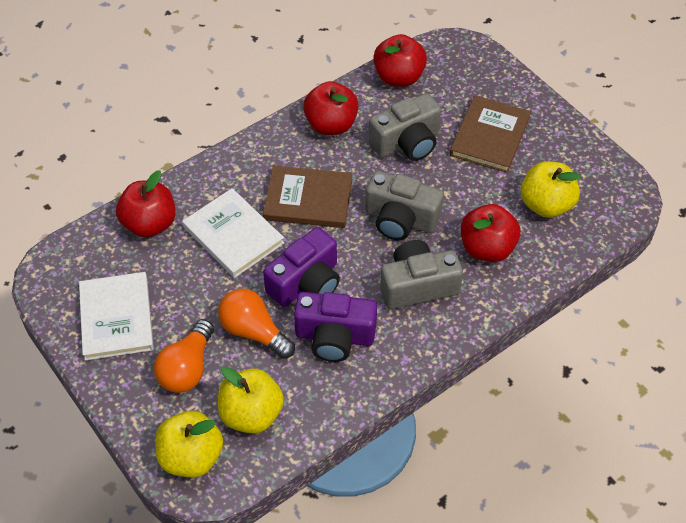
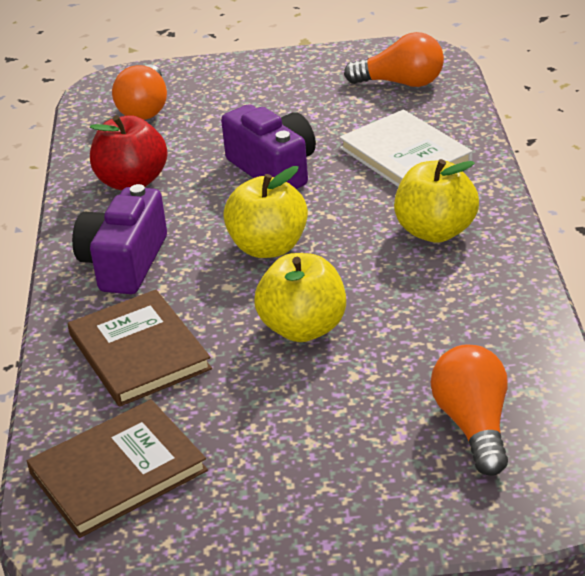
grey camera: [365,171,444,240] [369,93,441,161] [380,240,463,309] = 3 -> none = 0
orange light bulb: [154,319,214,393] [218,289,295,359] = 2 -> [112,64,167,120] [344,32,444,87] [431,344,508,476] = 3
red apple: [116,170,176,238] [303,81,358,135] [373,34,427,87] [461,204,521,262] = 4 -> [90,115,168,190] = 1
white book: [79,272,154,361] [182,188,284,278] = 2 -> [339,109,473,187] = 1

